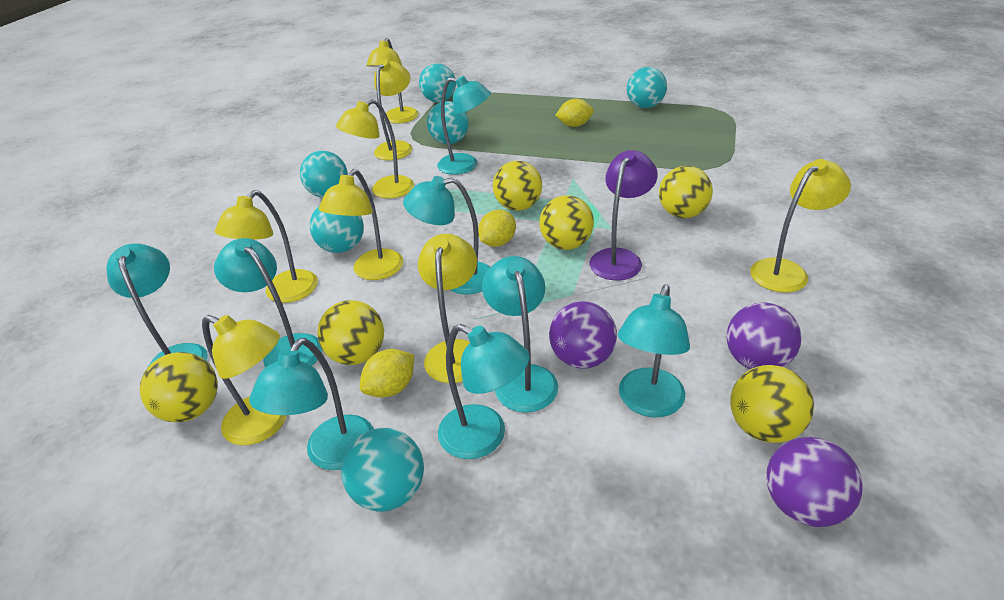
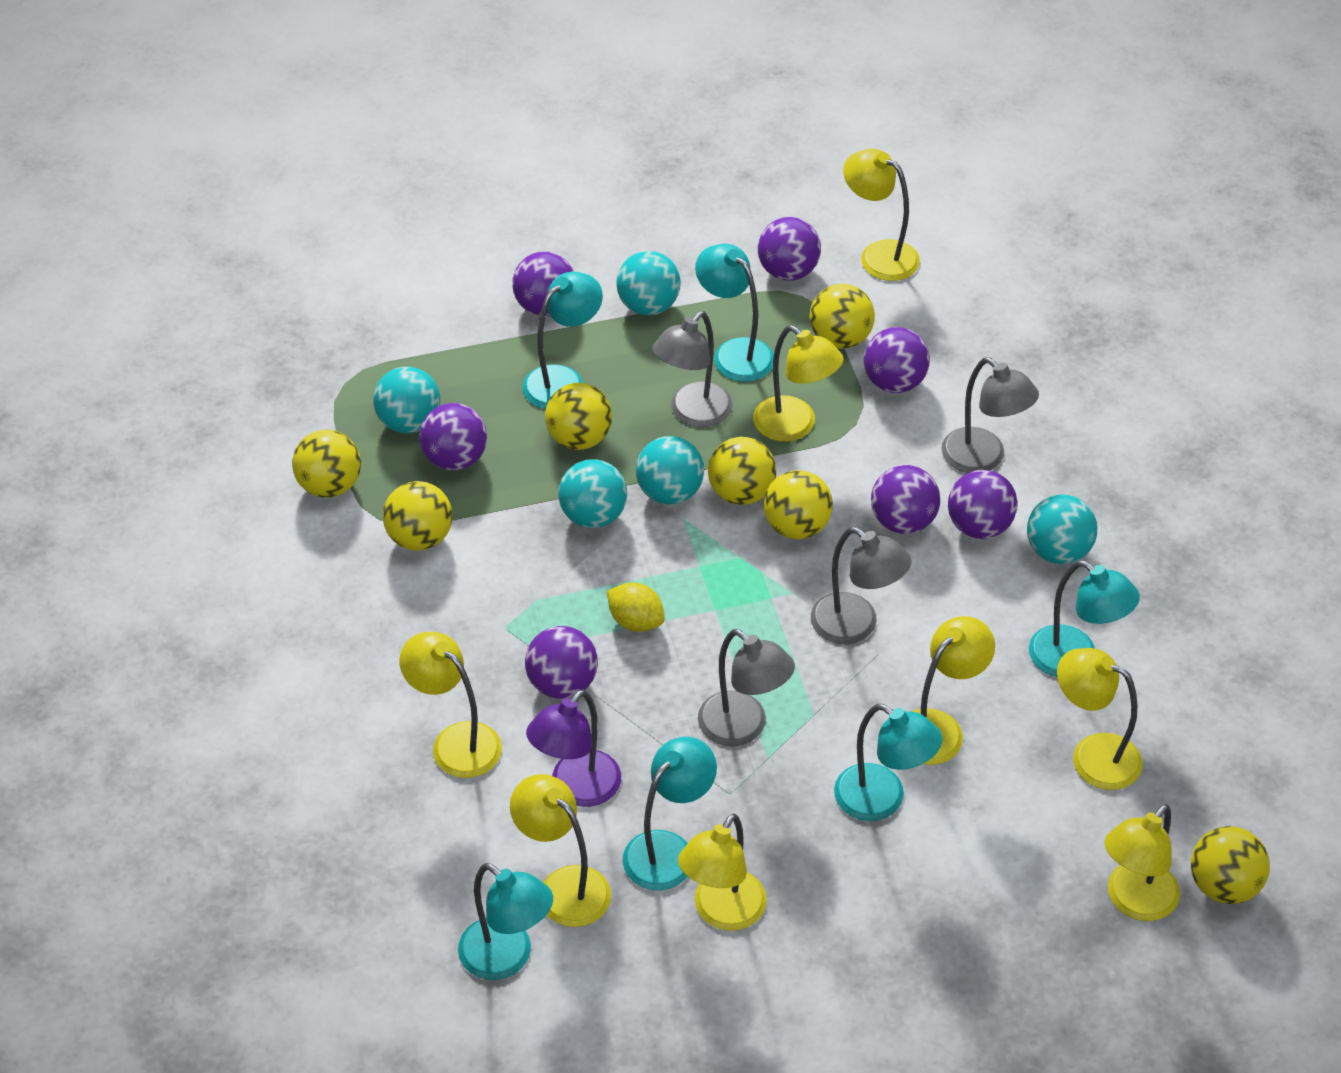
grey lamp: none = 0 -> [652,311,732,427] [698,629,795,746] [811,527,912,644] [942,358,1039,473] = 4
purple ball: [549,301,617,369] [726,303,801,369] [766,437,863,527] = 3 -> [419,403,487,471] [512,252,574,316] [525,626,598,699] [758,217,821,281] [864,327,930,393] [871,465,940,534] [948,470,1018,539] = 7
turquoise ball: [300,151,348,198] [309,207,364,253] [341,428,424,512] [419,63,456,102] [427,101,469,144] [627,67,667,108] = 6 -> [373,367,440,433] [558,459,627,528] [616,251,681,315] [636,436,704,504] [1027,494,1097,564] = 5
turquoise lamp: [107,243,208,367] [214,238,322,367] [249,338,374,470] [403,176,490,294] [437,76,491,175] [438,324,530,459] [482,256,558,413] [618,285,690,417] = 8 -> [458,863,553,980] [522,272,603,409] [623,737,717,890] [695,244,774,382] [834,704,942,821] [1029,561,1140,677] = 6
yellow ball: [140,352,218,422] [317,300,384,365] [493,161,542,211] [539,195,594,250] [659,166,713,218] [730,365,814,443] = 6 -> [292,430,361,498] [383,481,452,551] [545,383,612,450] [708,437,776,505] [763,470,833,539] [810,284,875,349] [1191,826,1270,904] = 7
yellow lemon: [360,349,414,397] [478,210,516,247] [555,99,594,127] = 3 -> [607,582,665,632] = 1

